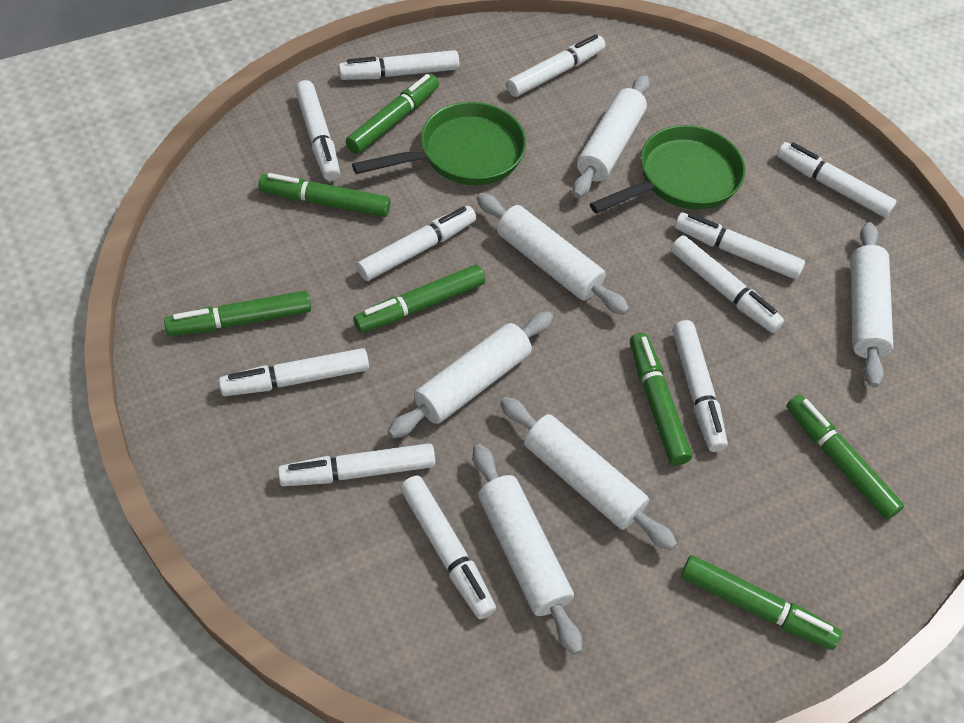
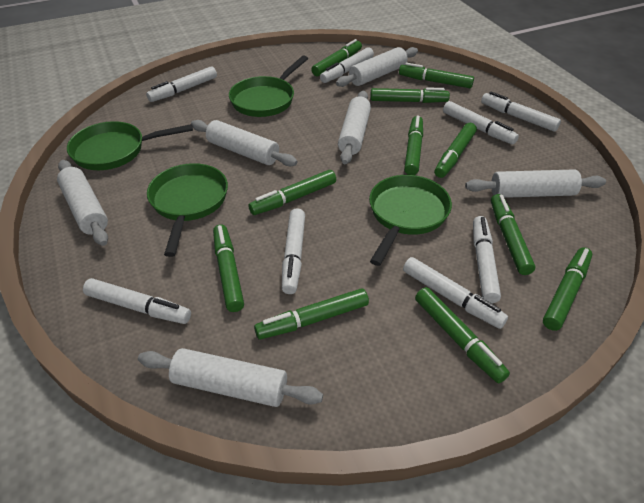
green marker: [164,290,311,336] [258,173,391,217] [346,74,439,154] [353,265,485,333] [630,333,692,466] [681,555,842,650] [786,395,904,520] = 7 -> [213,224,244,312] [248,170,336,215] [254,288,369,340] [311,39,362,76] [370,87,450,103] [399,63,474,88] [404,115,423,175] [415,287,510,384] [434,123,477,178] [491,194,536,275] [543,247,592,331] = 11
green pan: [352,102,526,185] [590,125,746,214] = 2 -> [67,121,193,170] [147,163,228,257] [229,55,308,117] [369,175,452,266] = 4
white marker: [219,348,369,396] [278,443,435,487] [295,80,340,181] [338,50,459,80] [357,206,476,281] [400,475,496,619] [507,34,605,97] [671,235,784,333] [673,320,728,452] [675,212,805,279] [777,142,897,218] = 11 -> [83,278,191,324] [146,66,217,102] [282,208,305,294] [320,47,374,83] [403,257,508,329] [443,101,519,145] [473,216,501,303] [481,92,561,132] = 8

